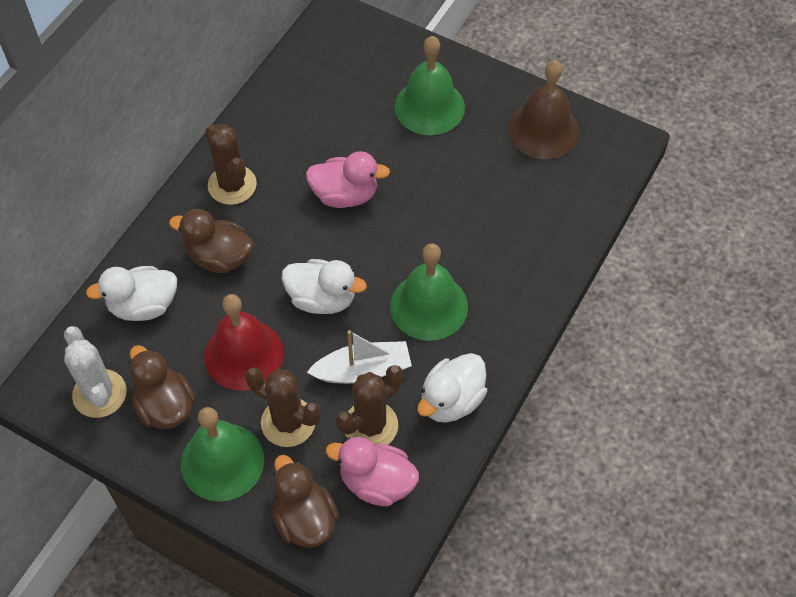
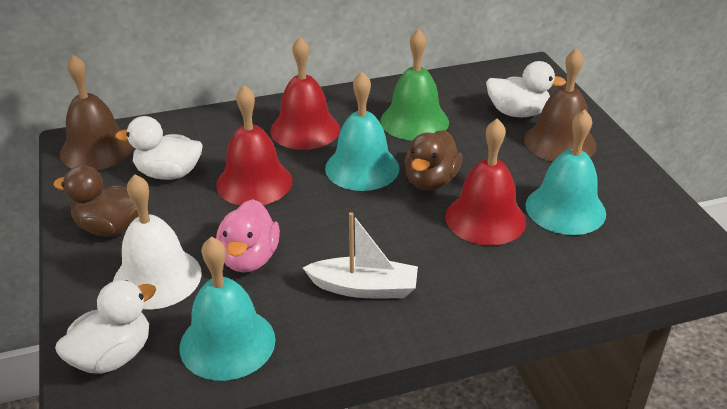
brown bell: [508,60,579,159] = 1 -> [60,55,133,170] [524,48,597,162] = 2
brown cactus: [205,124,257,205] [245,367,321,447] [336,365,403,445] = 3 -> none = 0
brown duck: [129,345,196,429] [169,209,253,273] [272,455,339,547] = 3 -> [53,165,139,236] [404,130,462,191] = 2
green bell: [181,407,264,502] [390,243,468,341] [394,36,465,135] = 3 -> [380,29,449,141] = 1
pink duck: [306,151,390,208] [326,437,419,506] = 2 -> [216,199,280,273] = 1
red bell: [204,294,284,391] = 1 -> [216,85,293,206] [270,37,340,150] [445,118,526,245] = 3
turquoise bell: none = 0 -> [180,237,276,381] [325,72,399,191] [526,109,606,235] = 3
white bell: none = 0 -> [113,174,202,310] = 1
white cactus: [64,326,127,418] = 1 -> none = 0

